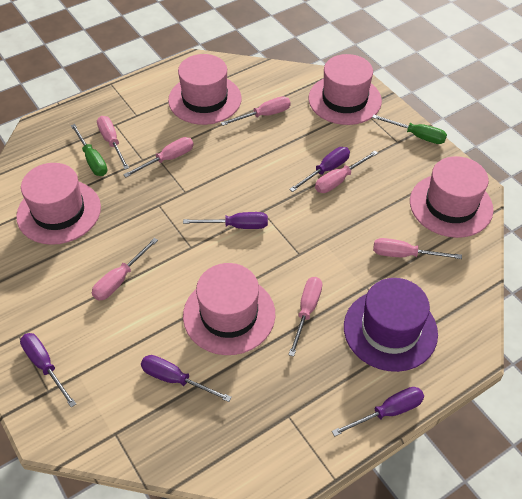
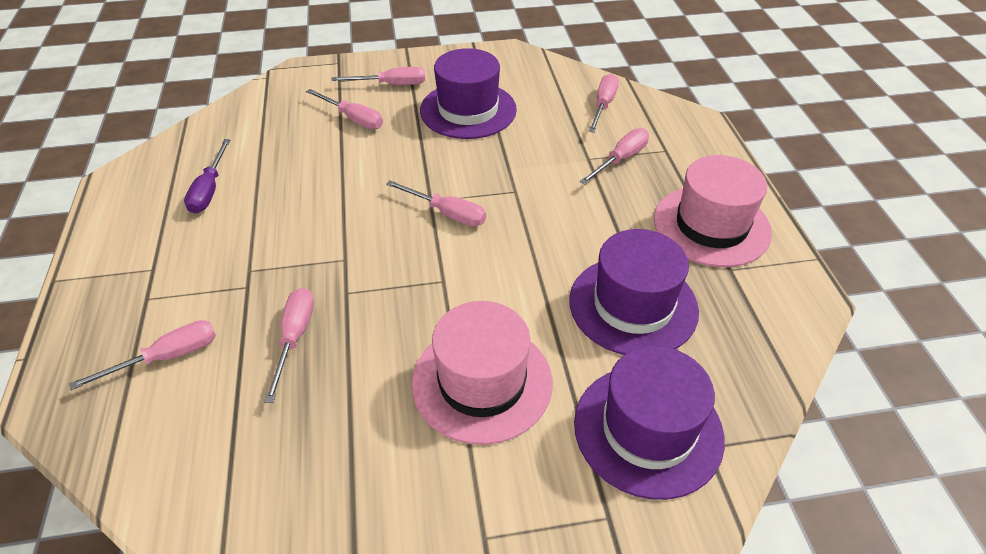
green screwdriver: [71,124,107,176] [372,115,447,144] = 2 -> none = 0
pink hat: [16,163,101,245] [168,54,242,125] [183,263,275,355] [309,54,382,125] [410,156,493,238] = 5 -> [411,301,552,445] [654,155,772,267] = 2
purple hat: [344,278,438,372] = 1 -> [420,48,517,139] [569,229,699,355] [574,346,725,500] = 3
purple screwdriver: [20,333,76,408] [141,355,232,402] [183,212,268,229] [289,147,350,192] [332,387,424,436] = 5 -> [184,139,230,214] = 1

